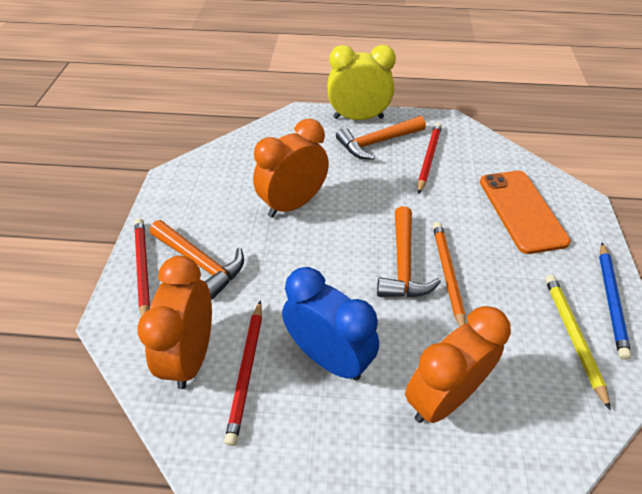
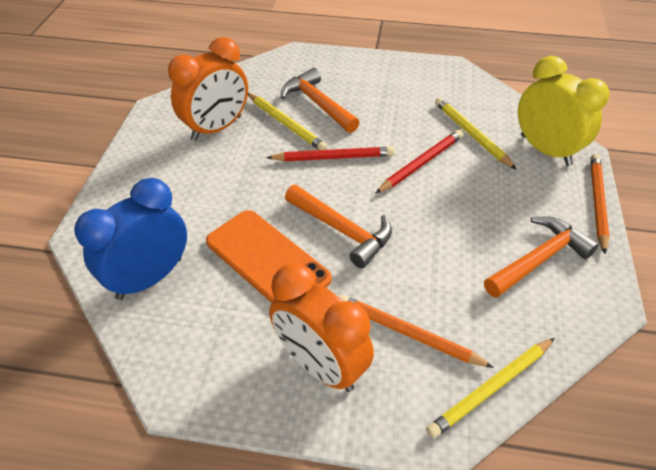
blue pencil: [599,243,631,360] = 1 -> none = 0
orange clock: [137,256,212,389] [253,119,329,218] [405,306,511,423] = 3 -> [168,37,248,141] [269,263,374,392] = 2
orange pencil: [433,222,465,327] = 1 -> [339,295,494,368] [590,154,610,254] = 2
red pencil: [134,218,150,317] [224,300,262,446] [418,122,442,194] = 3 -> [266,147,394,161] [376,130,463,193] = 2
yellow pencil: [545,275,611,411] = 1 -> [248,93,327,150] [426,338,555,439] [435,97,516,169] = 3

